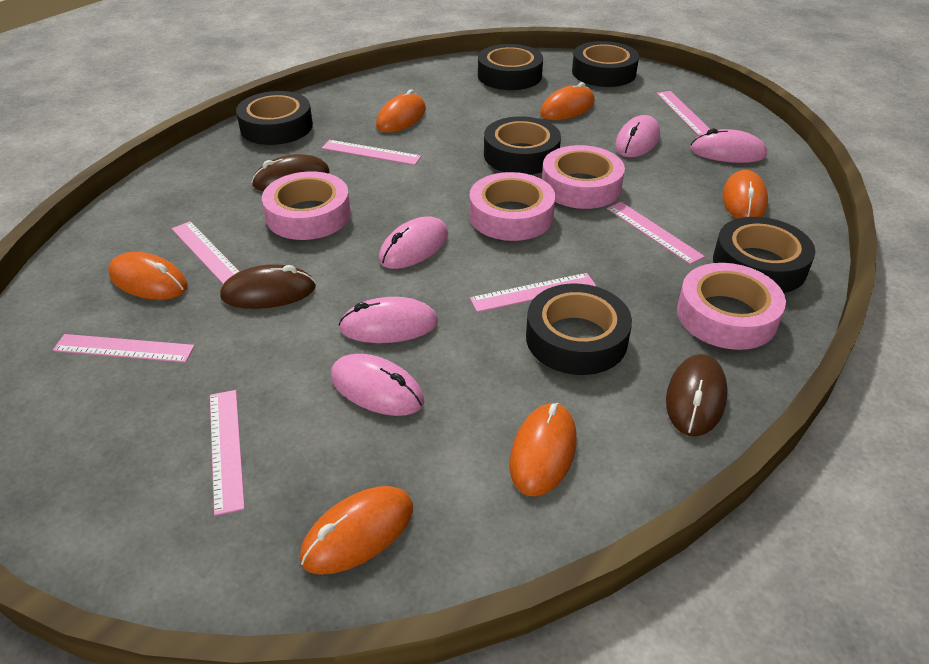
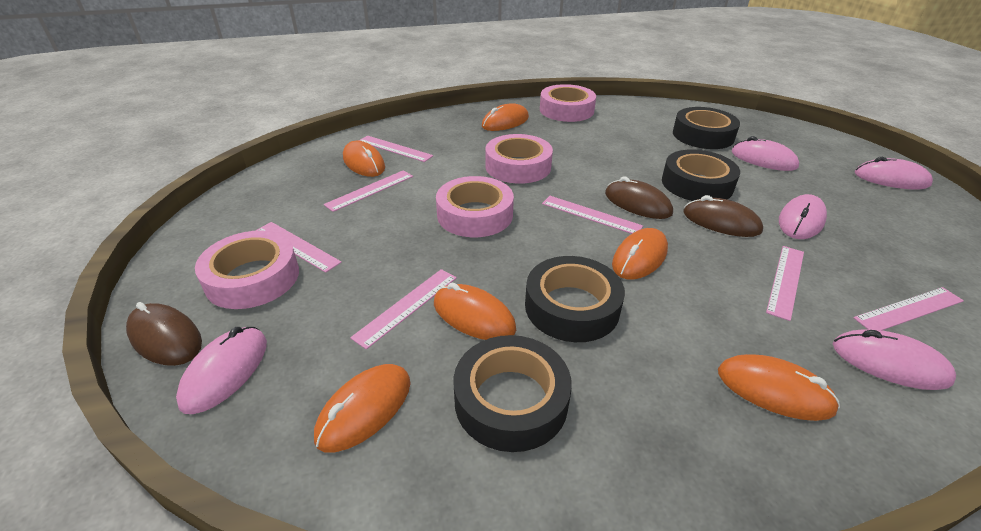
black tape: [236,91,313,145] [478,44,543,90] [484,116,561,175] [526,284,632,375] [572,41,639,87] [713,217,815,293] = 6 -> [453,335,572,452] [525,256,625,342] [662,149,740,201] [673,107,740,149] = 4

